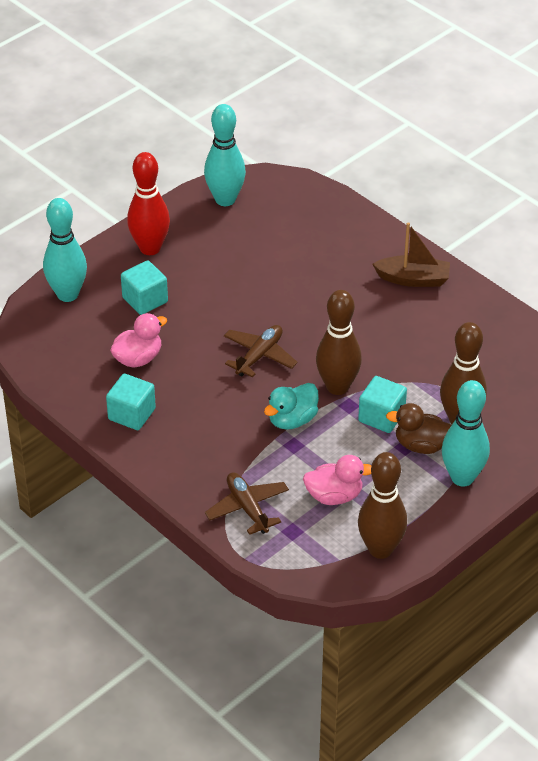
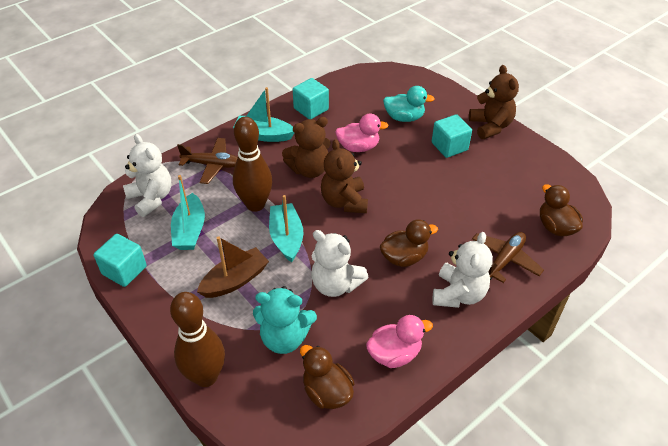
brown bowling pin: [316,290,362,395] [358,452,407,559] [440,322,487,424] = 3 -> [170,292,225,387] [233,117,272,212] = 2
brown duck: [386,403,451,454] = 1 -> [300,345,354,409] [380,219,438,267] [540,184,583,236] = 3
brown teddy bear: none = 0 -> [282,117,331,178] [321,139,368,213] [469,65,519,139] = 3
red bowling pin: [127,152,170,255] = 1 -> none = 0
turquoise boat: none = 0 -> [171,175,205,250] [233,87,294,142] [269,195,303,262] = 3
turquoise bowling pin: [43,198,87,302] [204,104,246,206] [442,380,490,486] = 3 -> none = 0
turquoise teddy bear: none = 0 -> [253,286,317,354] = 1
white teddy bear: none = 0 -> [123,134,172,217] [311,230,369,297] [432,232,493,308] = 3

